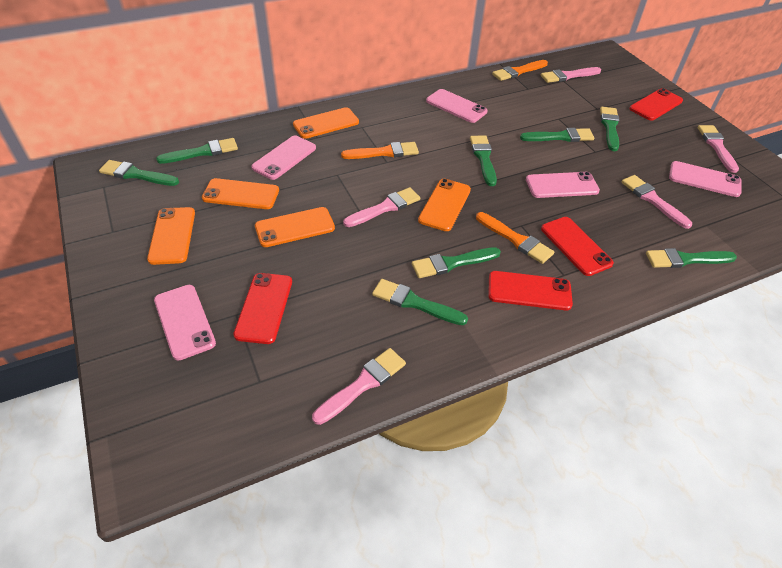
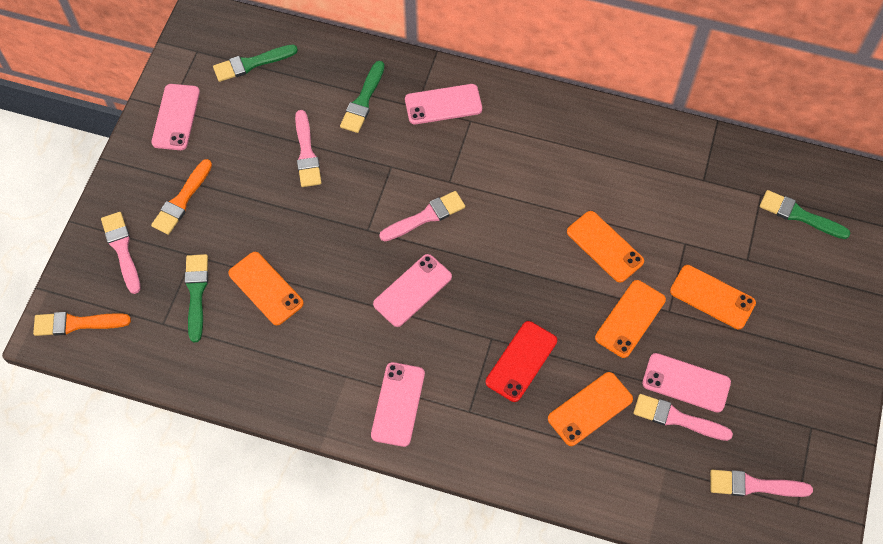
green brush: [99,160,179,186] [156,138,238,164] [372,279,468,325] [412,247,501,278] [470,135,497,186] [520,128,594,142] [600,107,619,151] [646,248,737,268] = 8 -> [185,254,208,343] [213,44,298,82] [340,61,385,133] [760,190,850,239] = 4
orange brush: [341,142,419,159] [476,212,554,264] [492,60,548,81] = 3 -> [33,312,131,336] [151,159,212,235] = 2
red phone: [233,273,292,344] [488,271,573,310] [541,217,614,276] [629,88,683,121] = 4 -> [486,321,557,402] = 1

